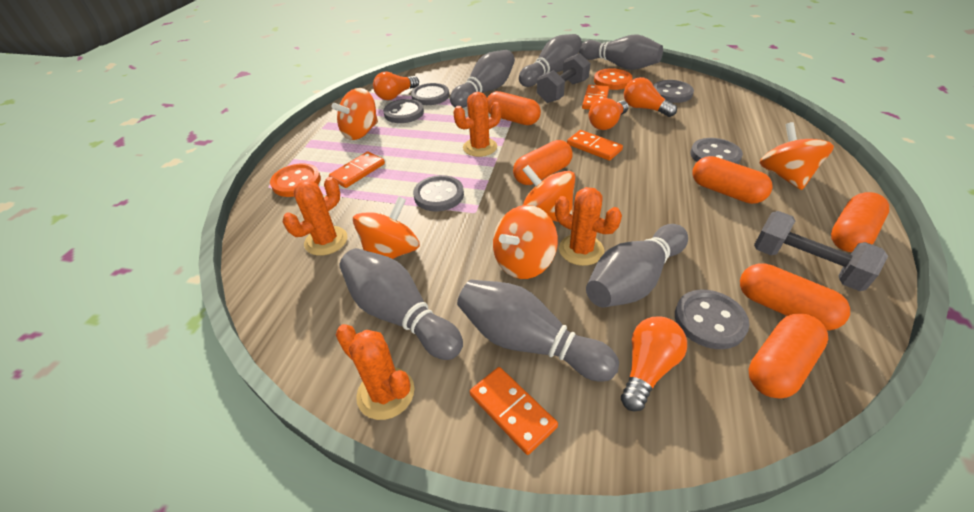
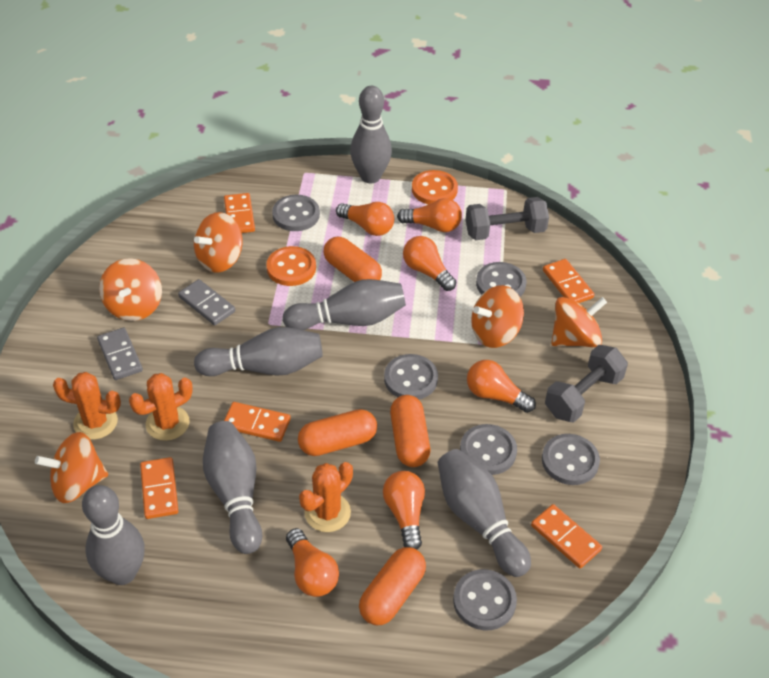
grey domino: none = 0 -> [97,328,143,380] [178,279,235,325] = 2
orange cactus: [283,177,347,256] [336,324,414,420] [453,92,501,157] [555,187,622,266] = 4 -> [53,372,121,440] [129,373,193,441] [299,462,353,532] = 3
orange capsule: [487,91,541,125] [513,140,572,185] [693,156,772,204] [740,263,850,331] [748,313,828,399] [831,192,889,252] = 6 -> [298,409,377,456] [323,237,382,282] [359,547,426,625] [390,395,430,467] = 4
orange domino: [329,152,385,188] [470,367,558,455] [567,130,623,161] [582,85,609,110] = 4 -> [140,457,178,519] [224,193,255,233] [224,402,291,442] [531,504,602,569] [543,259,594,303] = 5
orange light bulb: [373,71,419,100] [589,98,629,130] [621,316,687,411] [624,77,677,117] = 4 -> [286,528,339,597] [336,202,394,236] [383,471,425,550] [397,198,462,232] [403,236,456,291] [467,360,536,413] = 6

